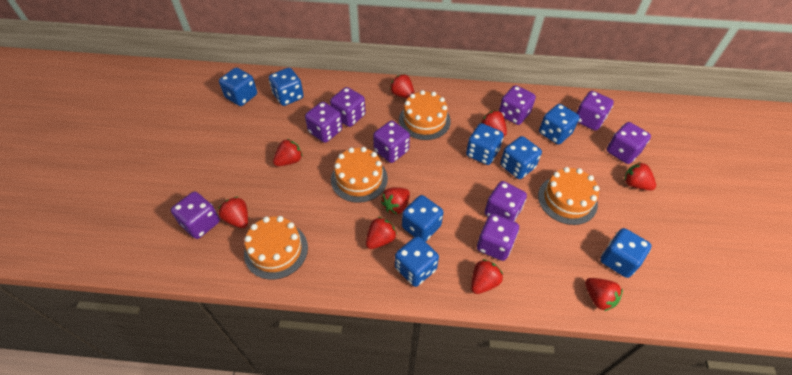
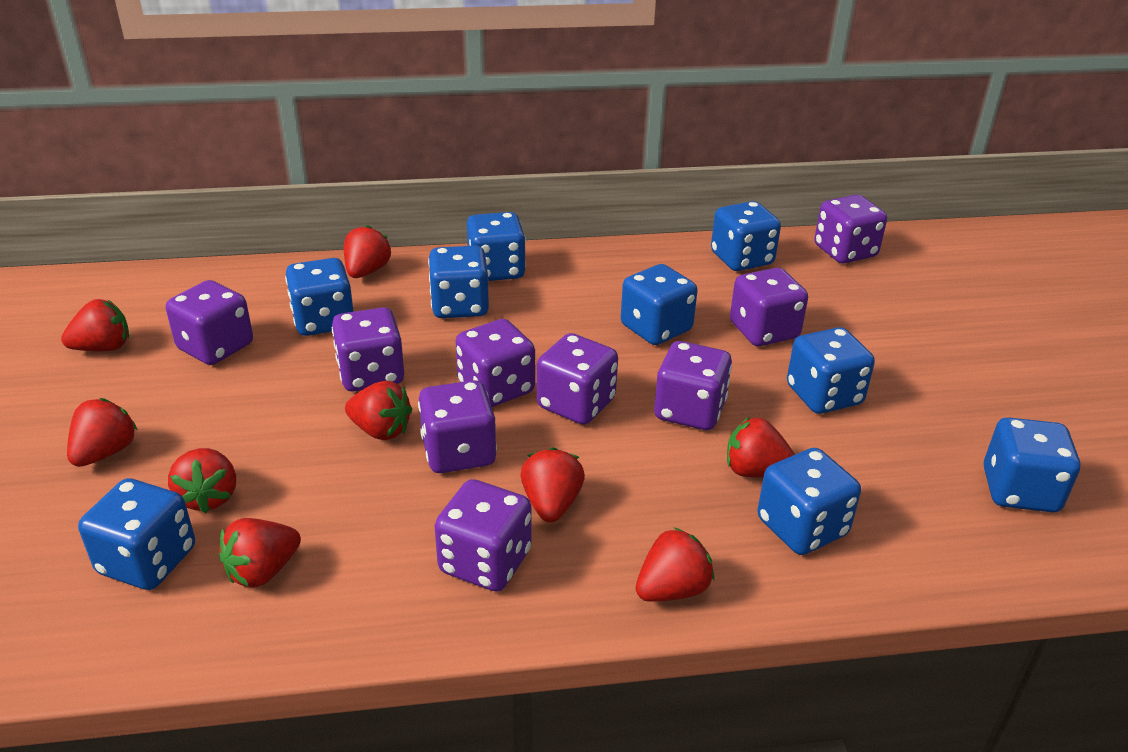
blue dice: [219,68,257,106] [269,68,304,106] [395,236,439,287] [402,195,444,242] [466,123,504,165] [500,136,542,179] [539,104,580,145] [600,228,652,278] = 8 -> [78,478,195,590] [285,258,354,336] [428,246,489,318] [467,212,526,281] [621,264,698,345] [711,201,781,271] [757,448,861,555] [787,327,875,414] [984,417,1080,512] = 9
orange cake: [244,216,308,279] [331,147,388,203] [399,90,451,140] [538,167,600,225] = 4 -> none = 0

